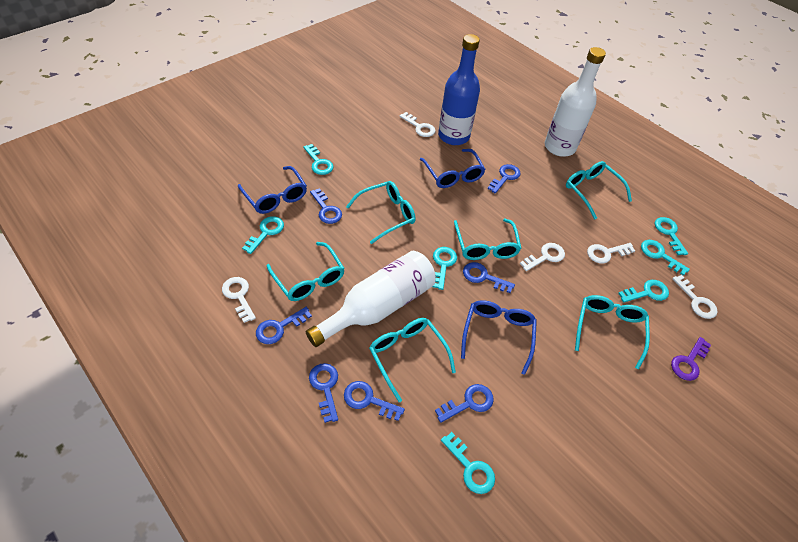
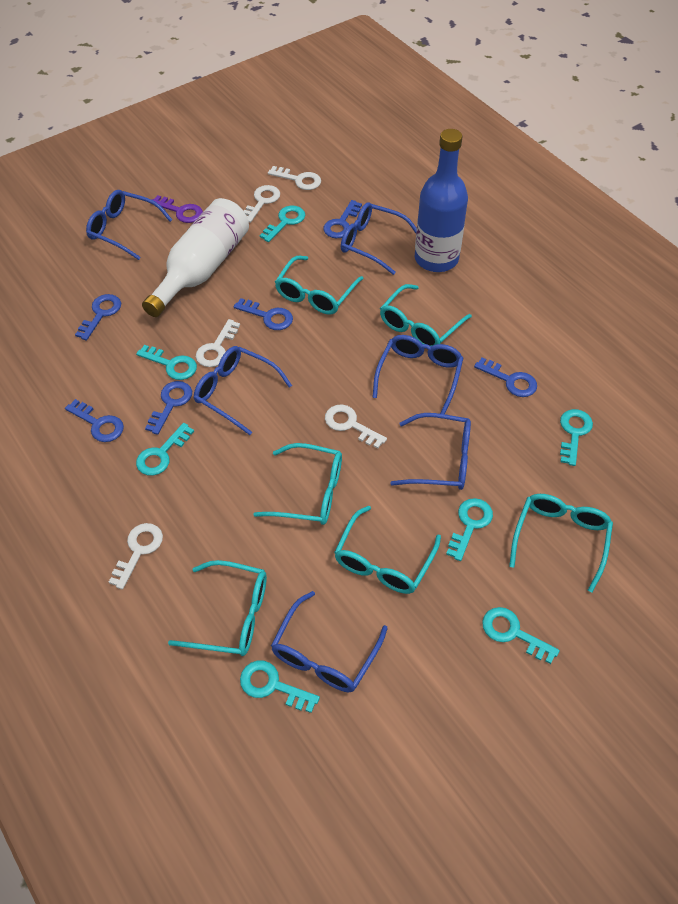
blue glasses: [238,166,307,214] [420,149,486,188] [461,300,537,375] = 3 -> [86,190,172,260] [194,346,292,435] [271,591,388,693] [341,202,417,275] [372,335,463,414] [390,413,471,490] = 6
blue key: [256,307,312,344] [309,363,338,423] [310,188,342,224] [344,381,405,421] [435,384,494,423] [463,262,515,293] [487,164,521,193] = 7 -> [65,399,124,442] [75,294,121,341] [145,381,192,435] [234,298,293,330] [323,200,362,238] [474,357,537,397] = 6
white bottle: [306,251,436,347] [545,47,606,157] = 2 -> [142,198,249,317] = 1

